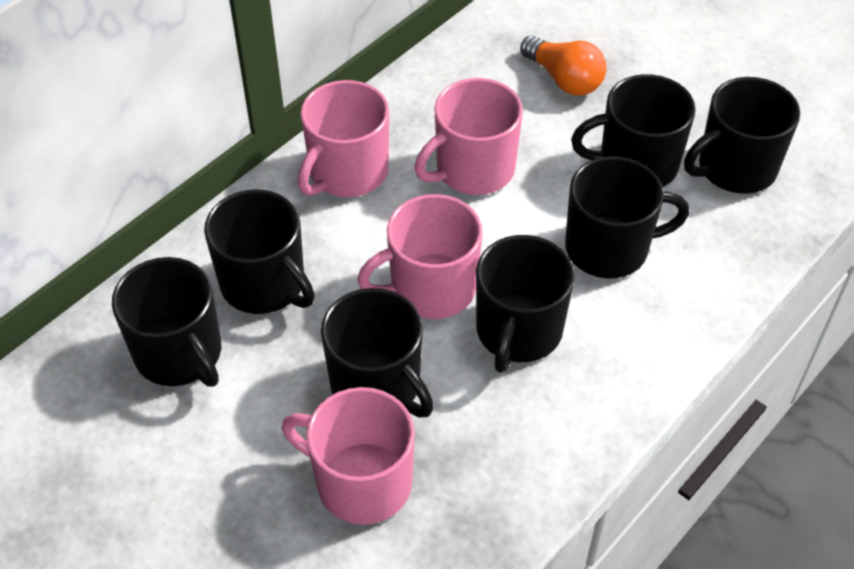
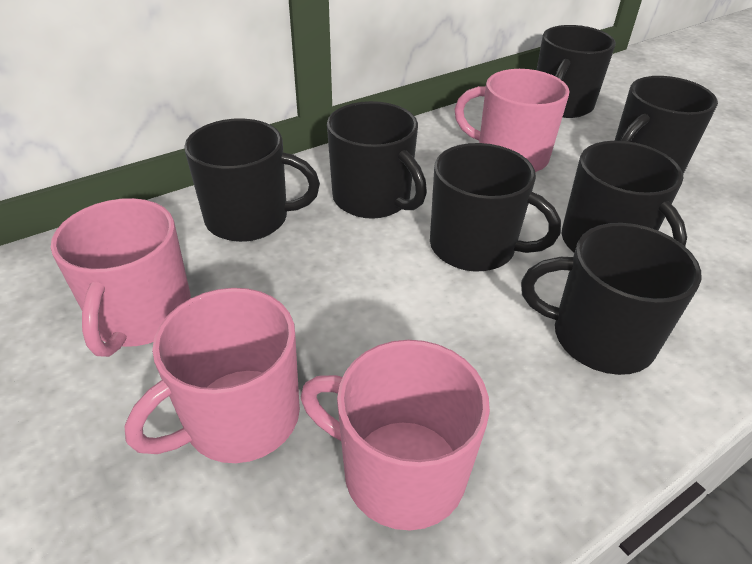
orange light bulb: [520,36,606,95] = 1 -> none = 0

